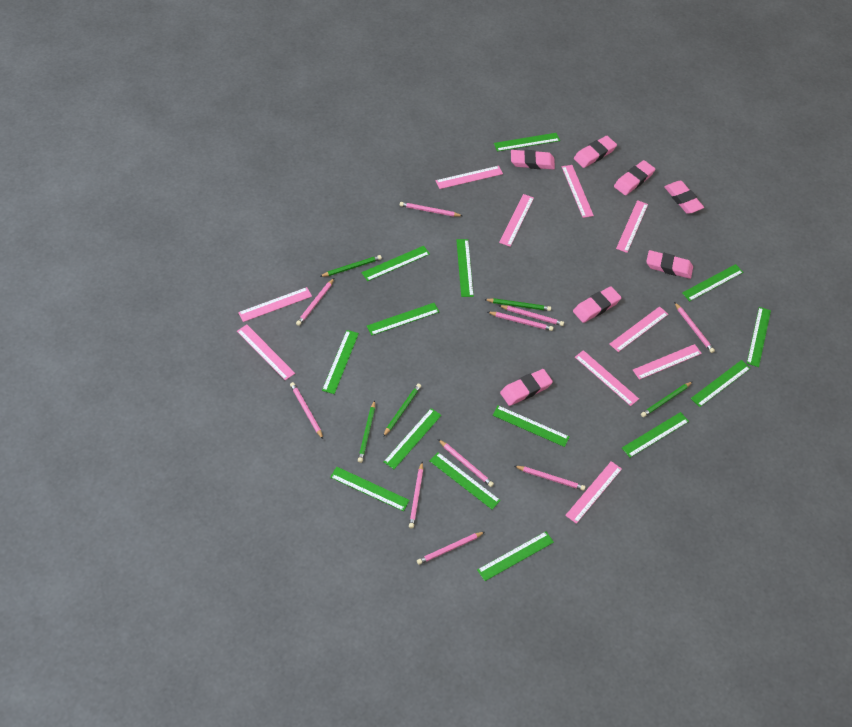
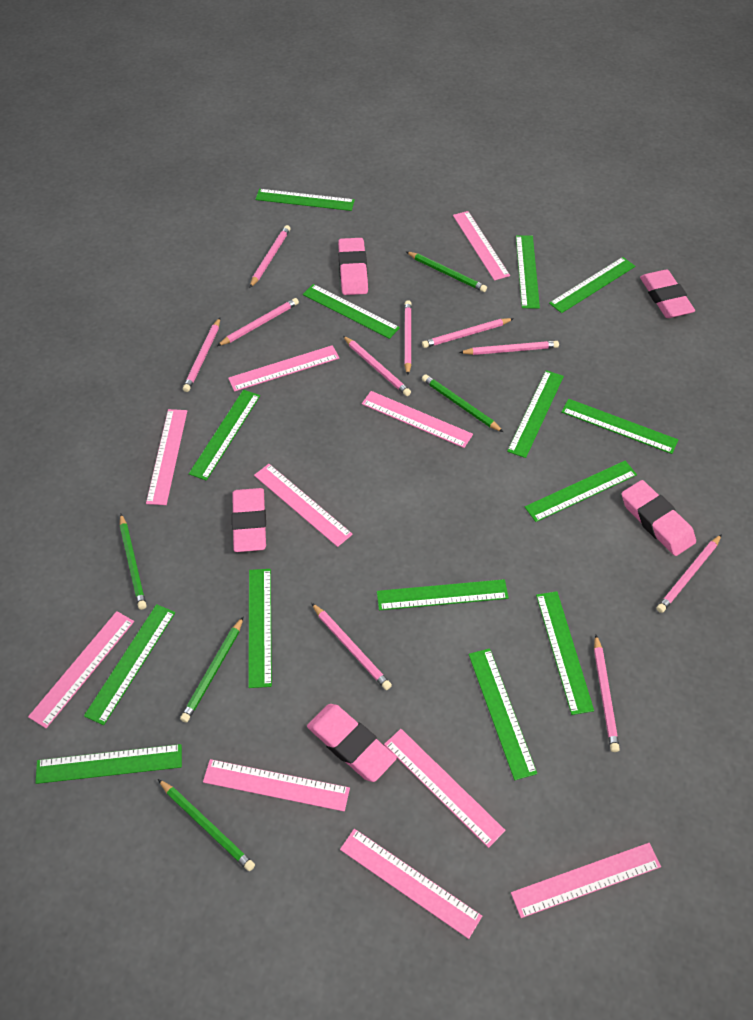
pink eraser: [500,369,553,406] [511,150,555,170] [573,286,621,323] [574,136,617,168] [614,160,655,195] [646,250,693,279] [664,181,704,214] = 7 -> [232,488,266,552] [307,704,397,782] [338,238,368,295] [622,480,696,556] [640,270,695,318] = 5

